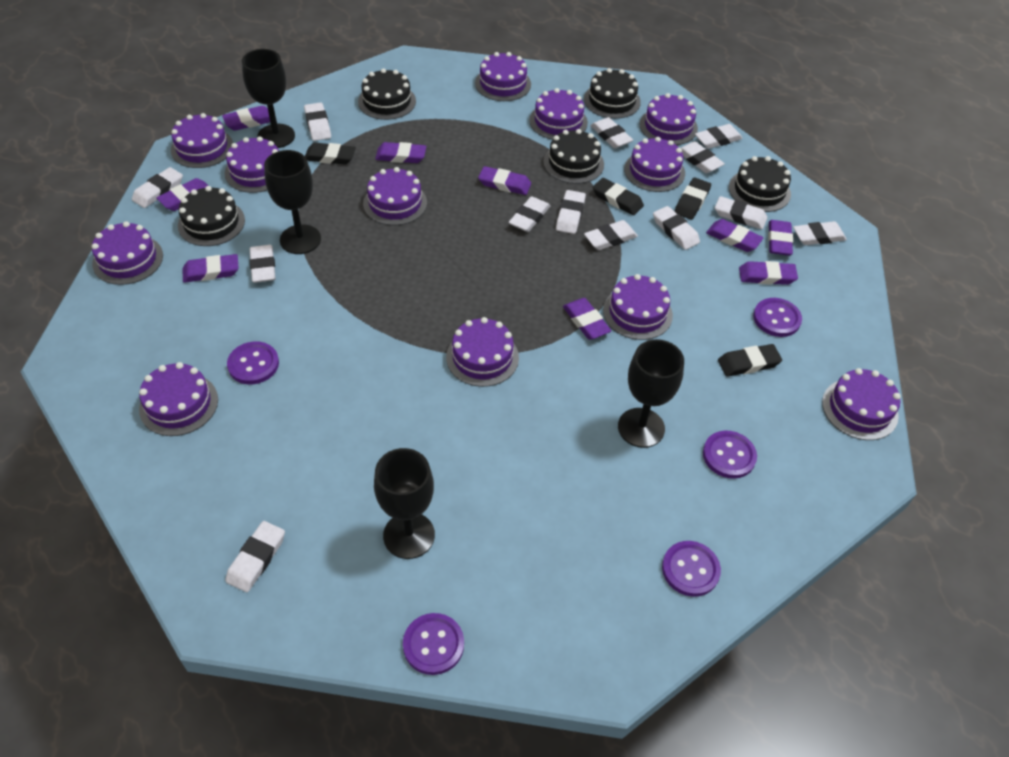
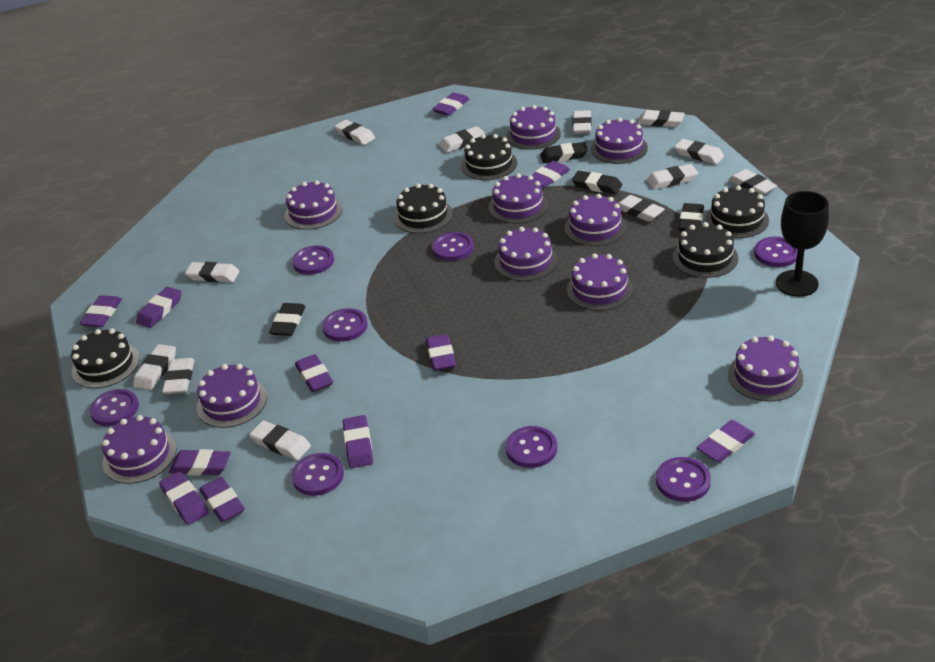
black goblet: [242,49,295,148] [264,150,321,254] [374,448,435,559] [618,339,684,448] = 4 -> [776,191,829,297] = 1
purple button: [227,342,279,384] [403,613,464,675] [662,541,721,597] [703,431,757,479] [753,298,802,337] = 5 -> [89,389,139,426] [291,453,344,496] [292,245,334,275] [322,308,368,342] [432,232,474,261] [505,426,557,468] [656,457,711,502] [754,237,798,267] = 8
purple cake: [92,221,163,285] [139,362,218,436] [171,113,233,168] [225,136,279,193] [363,167,427,225] [446,317,519,387] [475,52,531,101] [529,88,588,139] [603,274,673,340] [624,137,685,192] [639,93,698,145] [822,368,901,440] = 12 -> [102,415,177,484] [197,364,267,428] [285,180,342,230] [489,173,548,224] [494,227,558,281] [506,105,561,150] [564,194,626,246] [567,253,633,311] [591,118,648,164] [728,336,803,402] = 10
purple eraser: [156,178,208,211] [183,254,239,283] [222,106,270,131] [375,142,426,163] [478,166,531,195] [563,298,611,340] [706,219,764,252] [739,261,798,285] [768,220,793,256] = 9 -> [80,295,122,327] [136,287,181,328] [159,471,209,525] [169,449,231,476] [199,477,245,522] [295,354,333,392] [343,415,373,468] [426,334,456,371] [433,92,469,116] [531,161,570,188] [697,420,755,463] = 11
white eraser: [132,167,183,208] [225,521,285,592] [250,245,276,283] [304,102,331,141] [509,196,550,232] [556,190,586,234] [584,220,638,250] [590,117,633,148] [653,206,700,250] [681,141,725,173] [695,124,743,149] [715,196,767,229] [793,221,847,245] = 13 -> [133,344,176,390] [162,358,195,394] [185,262,239,282] [249,421,311,460] [334,120,375,145] [439,126,485,153] [572,110,592,134] [618,195,665,222] [637,110,685,127] [647,164,698,189] [675,139,724,164] [728,169,777,195] = 12

